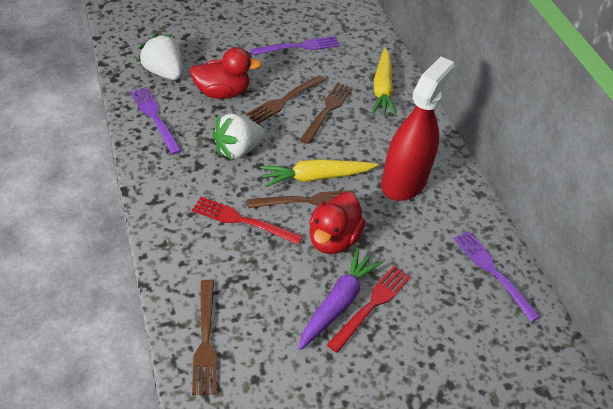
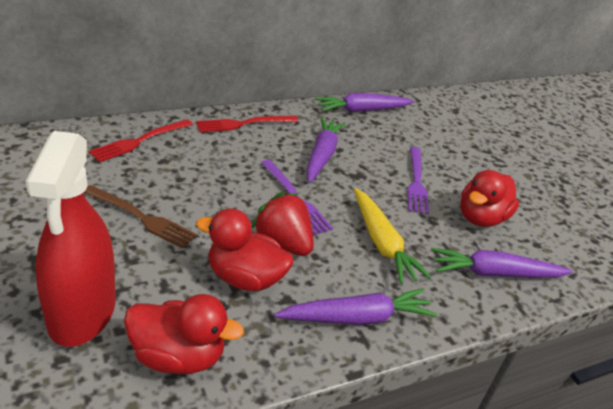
brown fork: [192,280,217,395] [246,75,325,124] [247,190,355,208] [300,83,353,144] = 4 -> [83,185,197,248] = 1
purple carrot: [298,248,383,350] = 1 -> [274,288,437,325] [306,117,346,183] [315,93,414,113] [431,248,573,278] = 4
purple fork: [130,87,182,155] [251,36,340,55] [454,231,541,322] = 3 -> [261,160,333,235] [407,147,429,214] = 2
red duck: [190,47,261,99] [309,192,366,254] = 2 -> [124,294,244,374] [196,208,293,291] [460,170,519,227] = 3
red strawberry: none = 0 -> [251,192,314,256] = 1
white strawberry: [138,34,182,80] [212,113,265,160] = 2 -> none = 0
yellow carrot: [260,159,378,187] [372,48,397,117] = 2 -> [354,188,431,284] = 1

